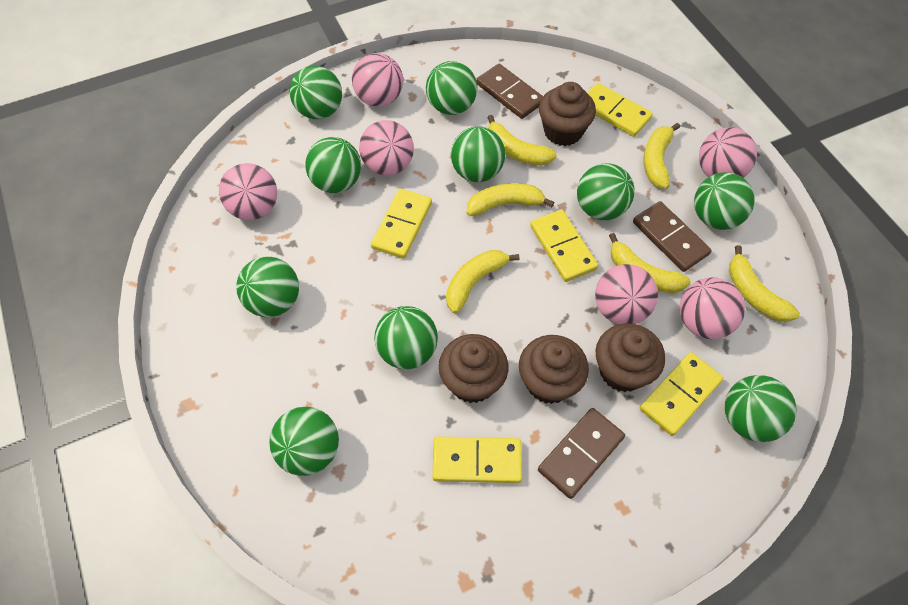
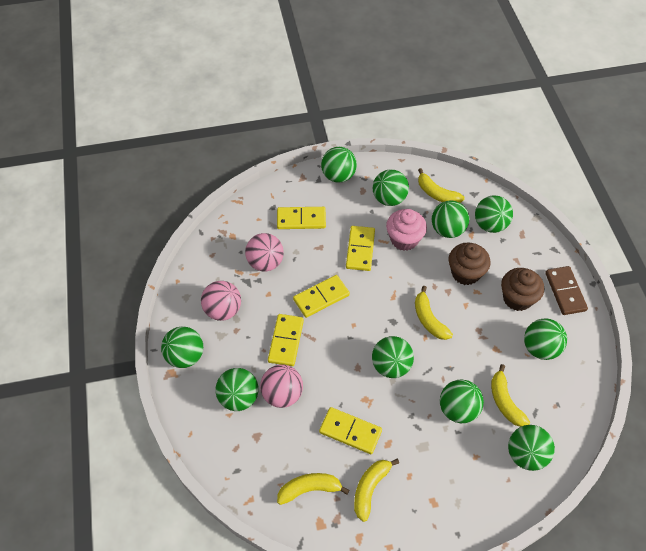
brown cupcake: [439,334,508,403] [519,335,589,404] [539,82,596,146] [596,323,665,392] = 4 -> [449,243,490,285] [501,268,544,311] = 2
brown domino: [476,64,543,119] [538,408,625,499] [633,201,712,272] = 3 -> [545,266,588,315] = 1
pink ball: [219,163,277,220] [352,53,403,107] [359,120,414,176] [595,264,658,324] [680,278,745,339] [699,127,757,178] = 6 -> [201,281,241,321] [245,233,284,271] [260,364,303,408] = 3
pink cupcake: none = 0 -> [386,209,427,251] = 1
yellow banana: [446,250,519,313] [467,183,554,216] [487,115,557,166] [609,233,691,293] [644,123,680,189] [729,245,800,322] = 6 -> [277,473,349,505] [354,459,399,522] [415,286,453,340] [418,168,465,203] [491,364,530,427] = 5

